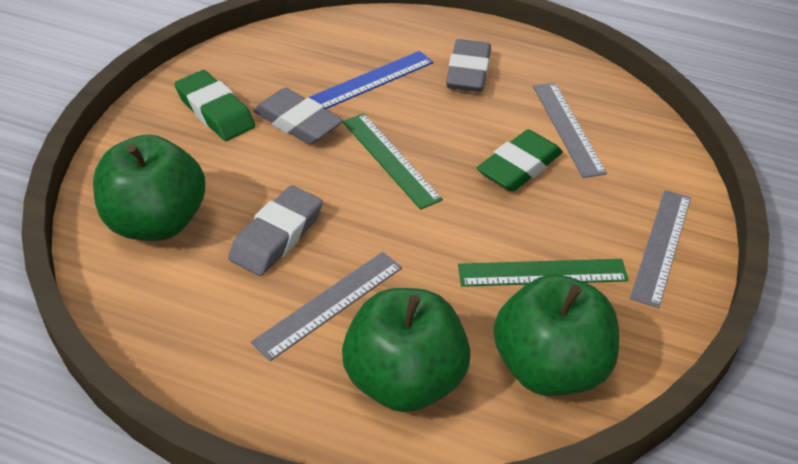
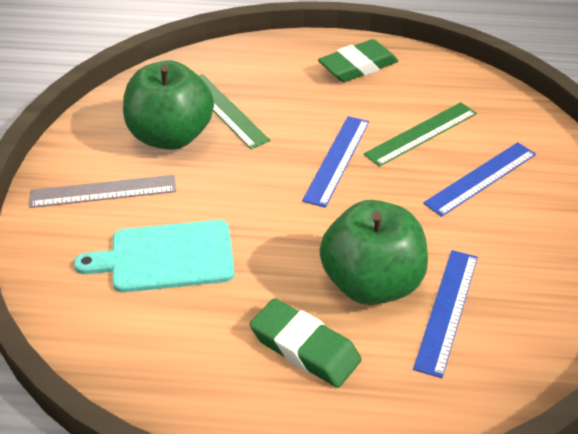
blue ruler: [308,51,433,109] = 1 -> [302,116,369,208] [413,250,478,378] [423,142,536,217] = 3
green apple: [93,135,205,241] [342,288,471,412] [494,274,619,396] = 3 -> [123,61,214,150] [320,200,428,305] = 2
grey eraser: [228,185,323,276] [253,88,343,145] [446,39,491,92] = 3 -> none = 0
grey ruler: [251,252,402,361] [533,83,607,178] [630,190,691,308] = 3 -> [29,175,176,208] = 1
turquoise cutting board: none = 0 -> [74,220,235,292] = 1

